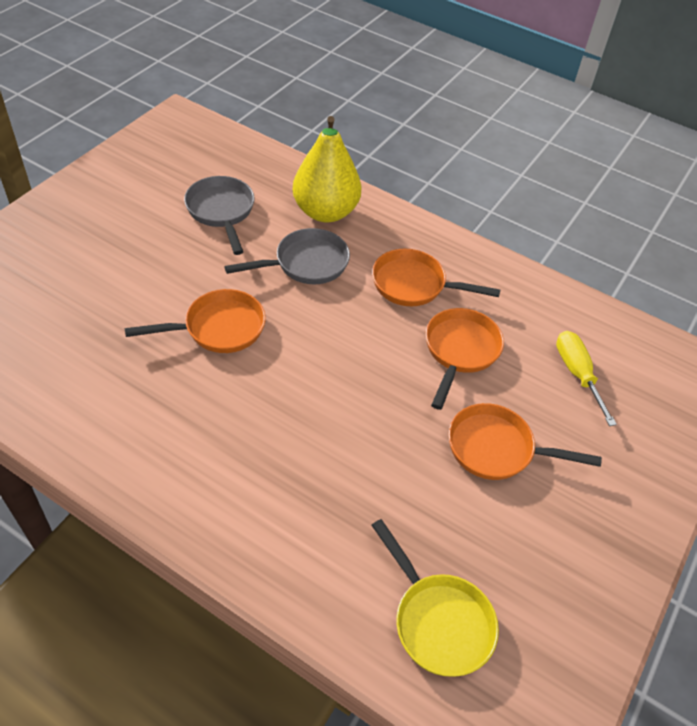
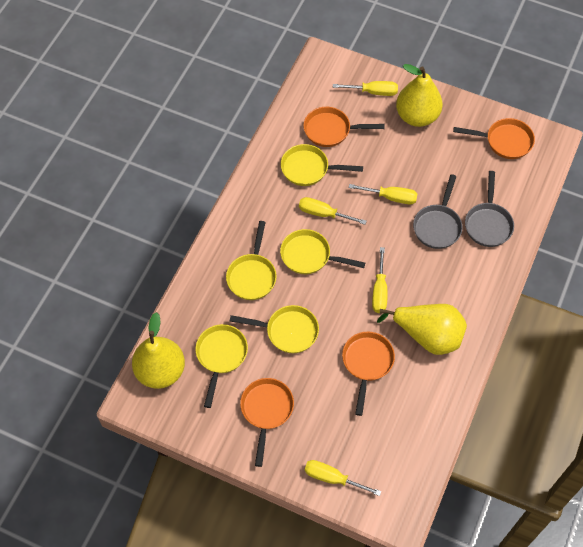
yellow pan: [371,519,499,677] = 1 -> [195,324,248,408] [226,221,277,300] [230,305,319,353] [280,229,365,274] [281,144,363,186] = 5
yellow pear: [293,116,361,222] = 1 -> [132,312,185,389] [377,304,467,355] [396,64,443,127] = 3
yellow screwdriver: [556,331,617,426] = 1 -> [299,197,367,225] [305,460,381,496] [333,81,398,96] [349,184,417,204] [372,247,387,313] = 5

